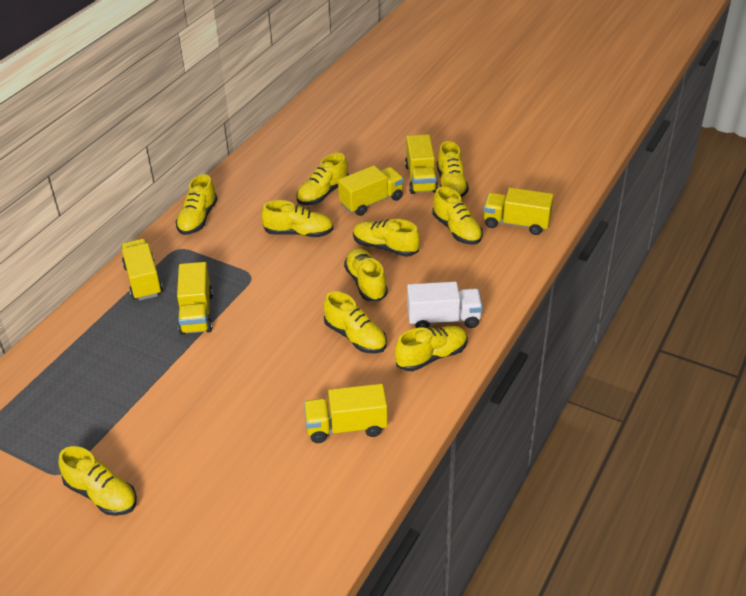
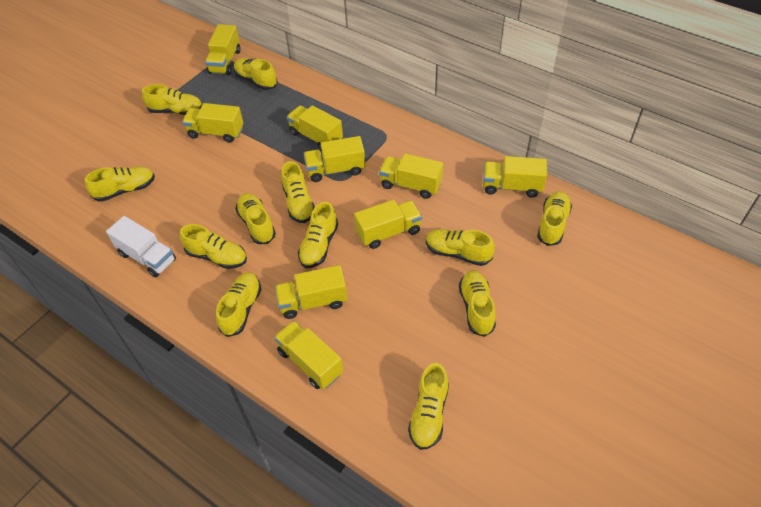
yellow shoe: [59,446,137,516] [176,174,218,235] [261,200,333,237] [297,153,349,205] [323,291,387,353] [344,248,388,302] [353,219,420,257] [395,326,468,371] [432,187,483,245] [437,141,469,198] = 10 -> [85,167,155,202] [142,84,202,115] [180,224,247,269] [216,272,261,337] [234,58,278,90] [235,193,276,244] [281,161,315,223] [298,202,338,268] [408,363,449,450] [426,229,495,266] [459,271,496,337] [537,191,572,246] = 12
yellow truck: [121,239,163,301] [177,262,213,335] [304,384,388,443] [338,166,404,216] [405,134,438,194] [483,188,554,235] = 6 -> [182,103,243,143] [205,24,241,75] [274,321,343,389] [275,265,347,319] [287,105,343,151] [304,136,365,182] [354,200,422,249] [379,153,443,199] [483,156,547,198] = 9

